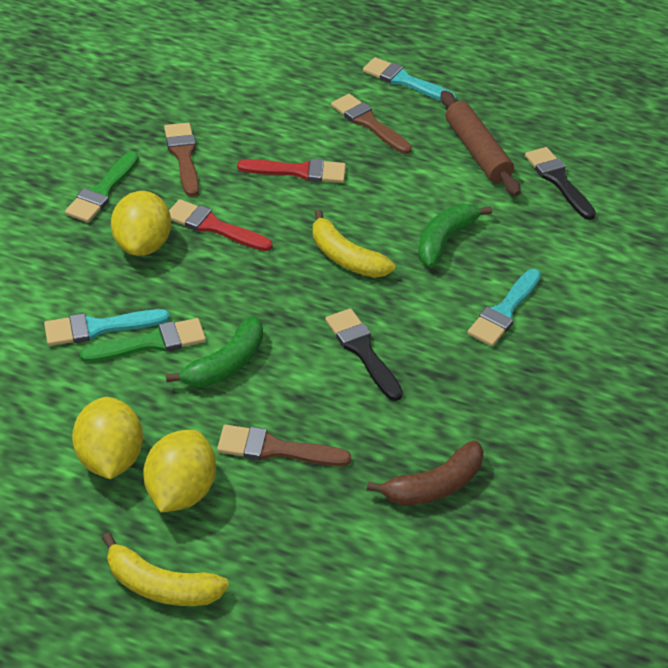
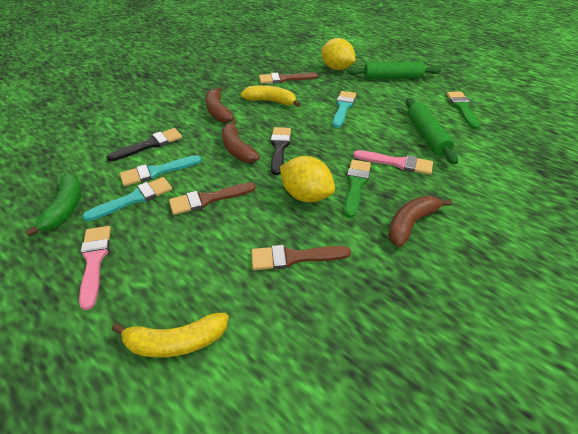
brown banana: [367,440,484,506] = 1 -> [206,87,234,123] [222,119,260,163] [388,196,452,247] = 3
brown rolling pin: [441,90,521,196] = 1 -> none = 0
green banana: [166,316,263,387] [418,204,492,267] = 2 -> [25,173,82,237] = 1
green rolling pin: none = 0 -> [347,62,441,79] [406,98,458,165] = 2
pink brush: none = 0 -> [79,226,111,310] [353,150,433,175] = 2
red brush: [169,199,272,251] [237,158,346,183] = 2 -> none = 0
yellow lemon: [72,397,143,479] [111,191,171,256] [143,430,216,512] = 3 -> [280,156,335,202] [321,38,356,70] = 2

